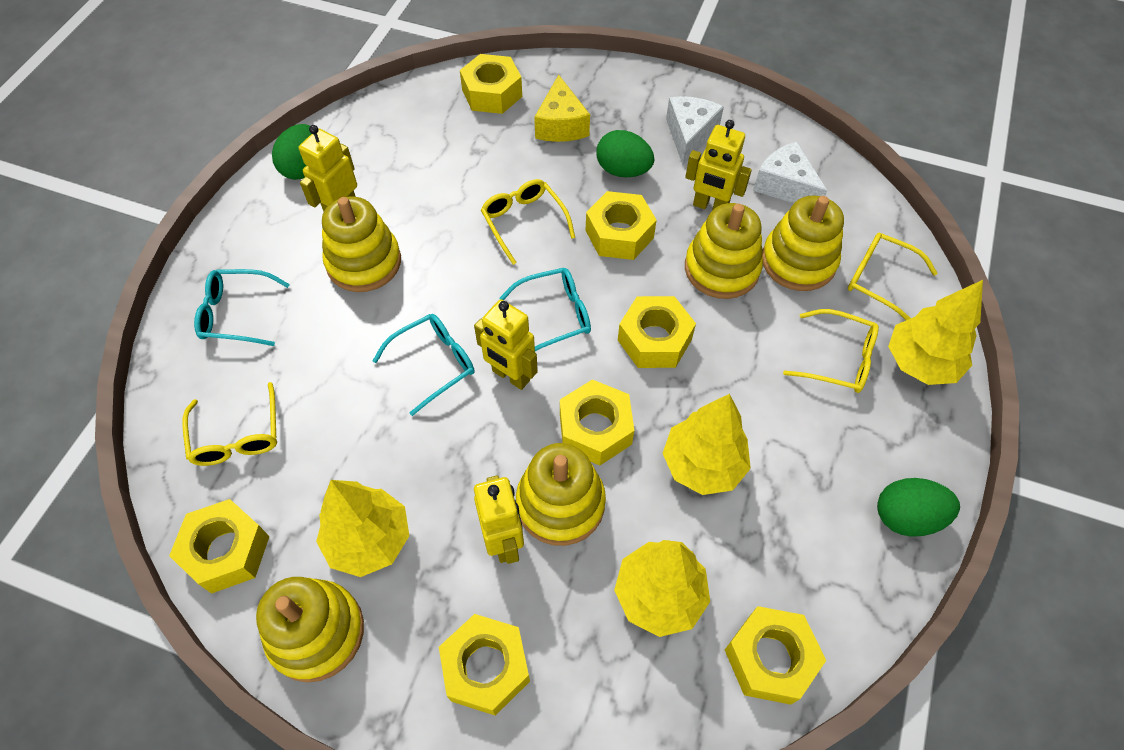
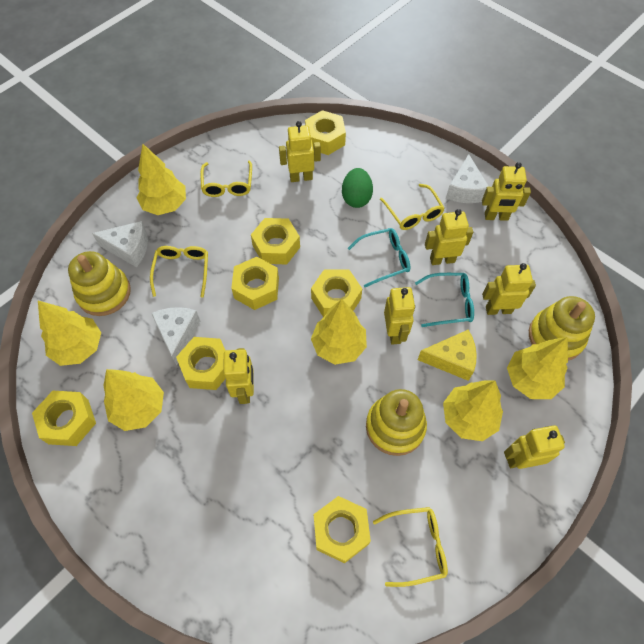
green egg: [272,124,312,180] [596,130,654,177] [877,478,960,537] = 3 -> [342,168,373,208] = 1
turquoise glasses: [194,269,290,346] [372,314,474,416] [499,268,591,351] = 3 -> [348,228,411,287] [415,273,474,327] = 2
white cheese: [666,96,724,165] [753,142,827,203] = 2 -> [92,221,148,267] [151,307,200,365] [446,154,489,203] = 3
yellow robot: [299,125,357,211] [474,300,538,390] [474,475,524,564] [685,120,752,211] = 4 -> [223,348,254,404] [279,121,321,182] [384,287,415,344] [425,209,473,265] [482,162,531,221] [482,263,536,315] [504,425,565,469] = 7
yellow stacking toy: [256,577,364,682] [322,197,401,292] [516,443,606,546] [685,203,763,299] [762,195,844,291] = 5 -> [68,251,131,316] [366,389,427,456] [529,296,595,361] = 3
yellow tree: [316,480,409,577] [614,540,710,637] [663,394,751,495] [888,280,983,385] = 4 -> [38,301,101,366] [103,369,164,431] [137,144,186,215] [311,299,367,365] [443,380,503,441] [507,337,568,399] = 6

